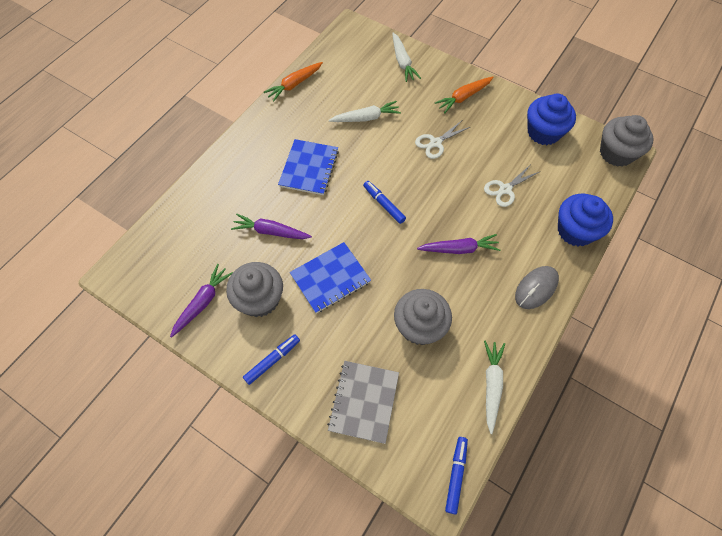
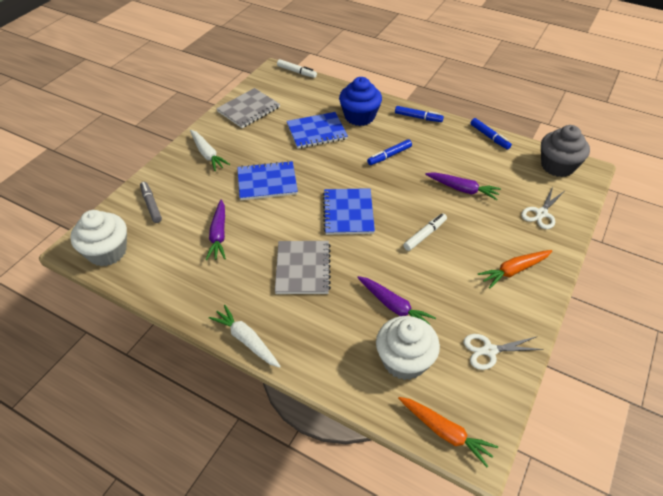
blue cupcake: [527,94,576,145] [558,194,613,246] = 2 -> [339,77,382,126] = 1
blue notebook: [278,139,339,195] [290,242,371,314] = 2 -> [237,161,298,200] [287,112,348,149] [323,188,375,235] = 3
grey cupcake: [226,262,283,317] [394,289,452,345] [600,115,654,167] = 3 -> [541,125,590,177] = 1
grey marker: none = 0 -> [140,182,162,223] = 1
grey mouse: [515,266,559,309] = 1 -> none = 0
grey notebook: [327,361,399,444] = 1 -> [216,88,280,128] [275,241,331,294] = 2
white carrot: [329,101,401,122] [392,33,421,82] [484,341,505,434] = 3 -> [190,130,230,171] [209,305,281,368] = 2
white cupcake: none = 0 -> [70,210,127,266] [376,316,440,380] = 2
white marker: none = 0 -> [277,59,317,78] [403,213,447,251] = 2

